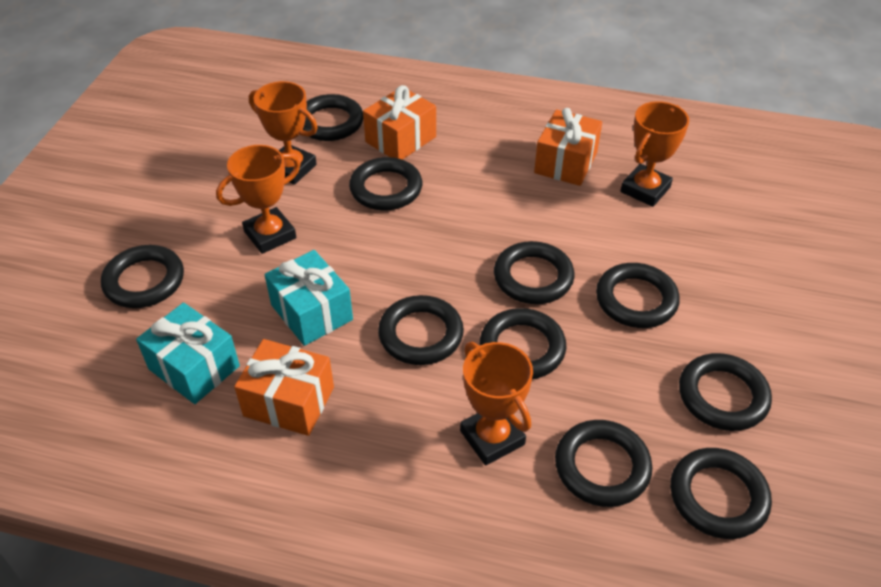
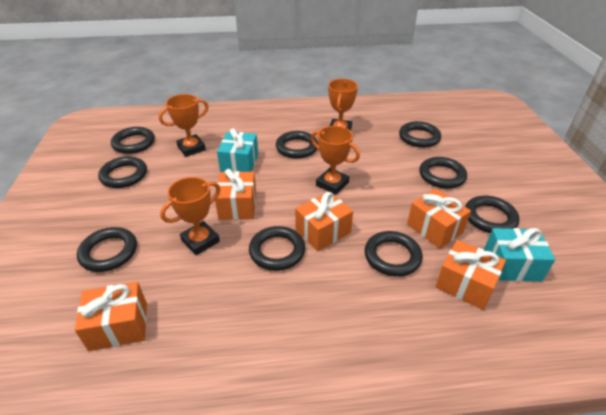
black ring: [101,245,184,308] [303,94,363,141] [349,157,422,210] [378,295,464,365] [480,308,567,379] [494,241,574,304] [555,420,652,507] [596,263,680,328] [670,448,772,539] [679,353,772,431] = 10 -> [77,227,137,272] [98,156,147,188] [111,127,155,154] [249,226,305,271] [276,131,318,159] [365,231,422,277] [399,121,441,148] [419,157,467,189] [465,196,519,233] = 9
orange gift: [234,339,334,436] [363,85,436,160] [534,108,602,186] = 3 -> [75,282,147,351] [215,169,256,220] [295,192,353,251] [407,189,471,249] [435,240,506,310] = 5

